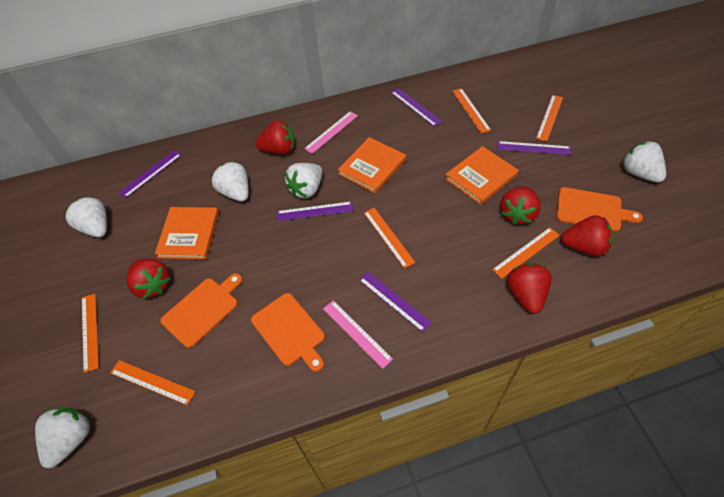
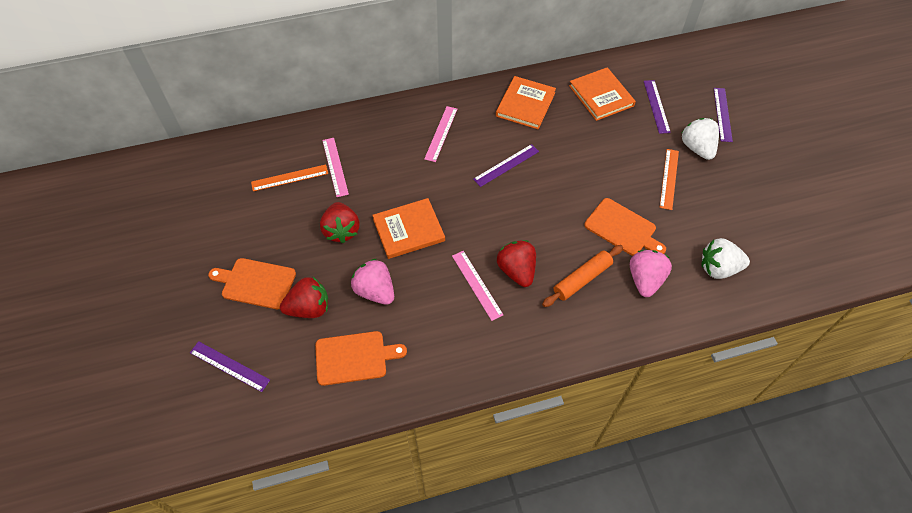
orange rolling pin: none = 0 -> [542,245,623,307] = 1
orange ruler: [82,294,99,373] [110,360,196,405] [364,208,416,269] [452,88,491,133] [492,227,560,279] [536,95,563,142] = 6 -> [251,164,328,191] [660,149,679,210] = 2
pink ruler: [304,111,358,154] [323,300,393,369] = 2 -> [322,138,349,197] [424,106,457,162] [452,251,503,321] = 3
pink strawberry: none = 0 -> [351,259,394,305] [630,250,672,297] = 2
purple ruler: [119,150,182,198] [277,201,353,221] [359,272,432,332] [391,88,442,127] [498,141,572,155] = 5 -> [190,341,270,392] [473,144,539,187] [644,80,671,134] [714,88,733,142] = 4
red strawberry: [127,259,171,299] [255,120,295,155] [500,186,541,225] [507,263,552,314] [561,215,613,256] = 5 -> [280,276,328,318] [320,202,360,243] [497,240,536,287] = 3
white strawberry: [35,408,90,468] [65,196,107,237] [211,161,249,202] [285,163,322,198] [622,141,666,183] = 5 -> [682,118,719,160] [701,238,750,279] = 2

